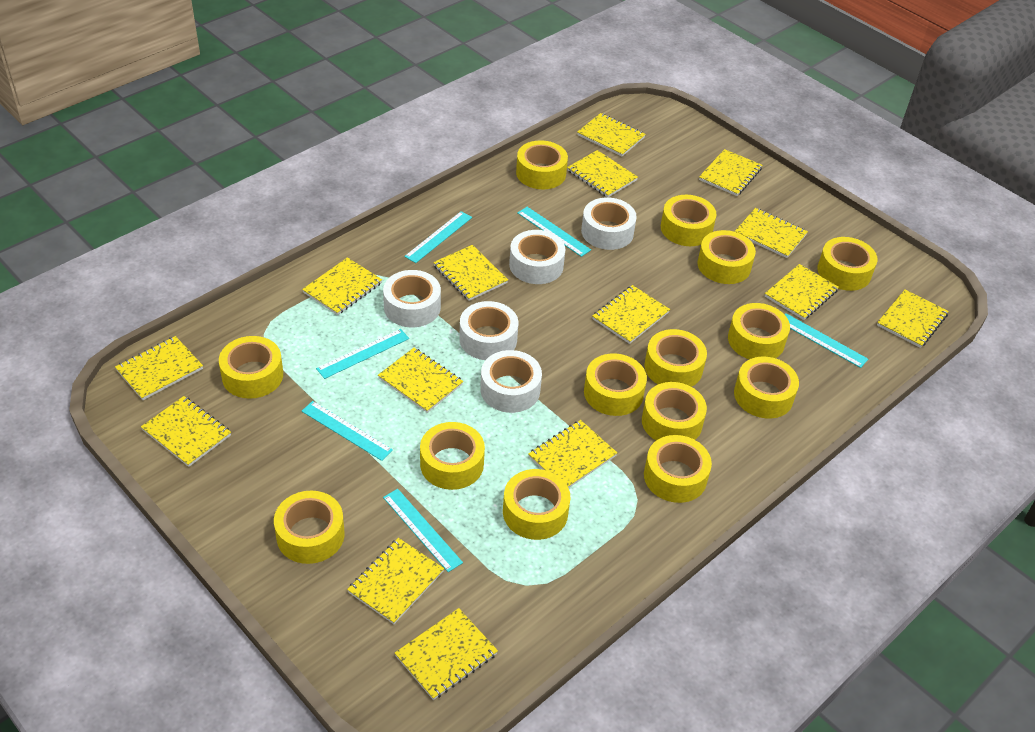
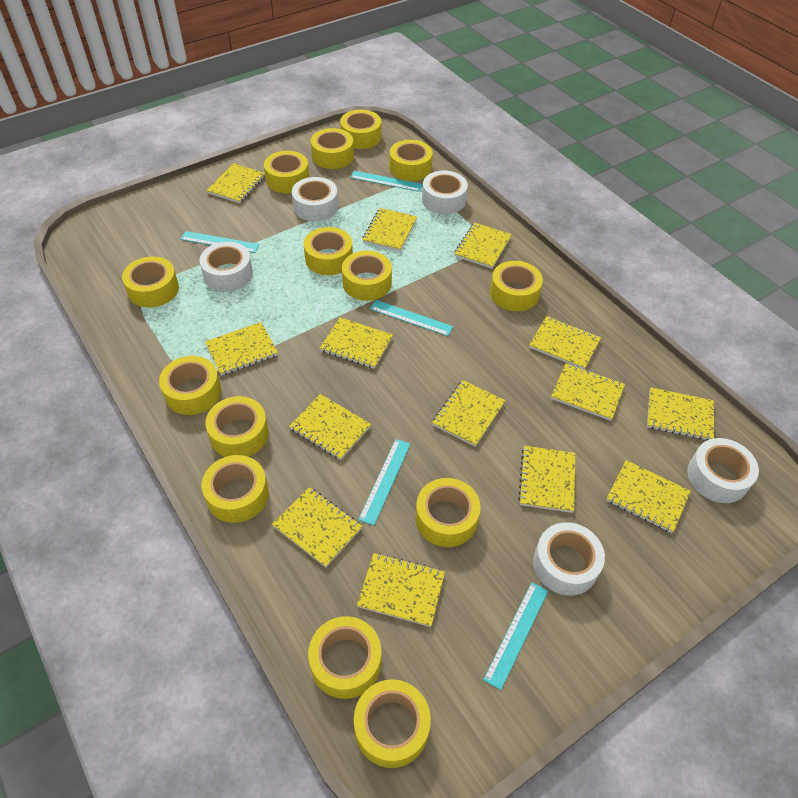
turquoise ruler: [302,401,393,461] [316,329,409,379] [383,489,463,572] [404,211,472,263] [518,207,591,257] [784,313,868,368] = 6 -> [181,231,259,253] [350,171,423,192] [358,439,410,525] [370,300,453,336] [483,582,548,690] = 5
yellow notebook: [115,336,203,400] [141,396,231,467] [302,257,382,315] [347,538,444,624] [378,348,463,413] [395,608,498,700] [433,245,508,301] [528,420,617,488] [567,150,638,198] [577,113,646,156] [592,285,670,344] [699,149,763,196] [735,208,808,258] [765,264,839,320] [877,289,949,348] = 15 -> [205,322,278,376] [207,163,265,203] [272,487,362,567] [289,394,371,460] [320,317,393,369] [357,553,445,627] [362,208,417,251] [432,380,506,447] [454,223,512,269] [518,446,575,513] [529,316,601,370] [551,363,625,421] [606,460,691,533] [647,387,714,441] = 14

